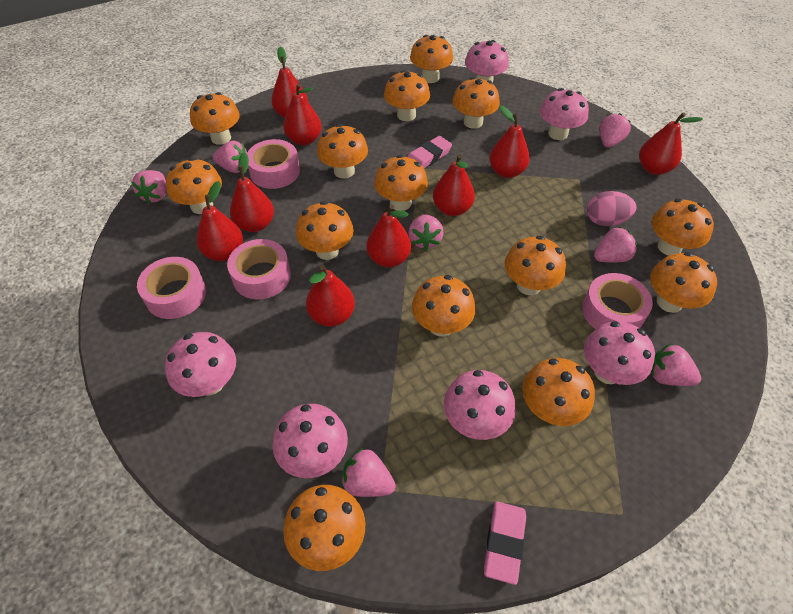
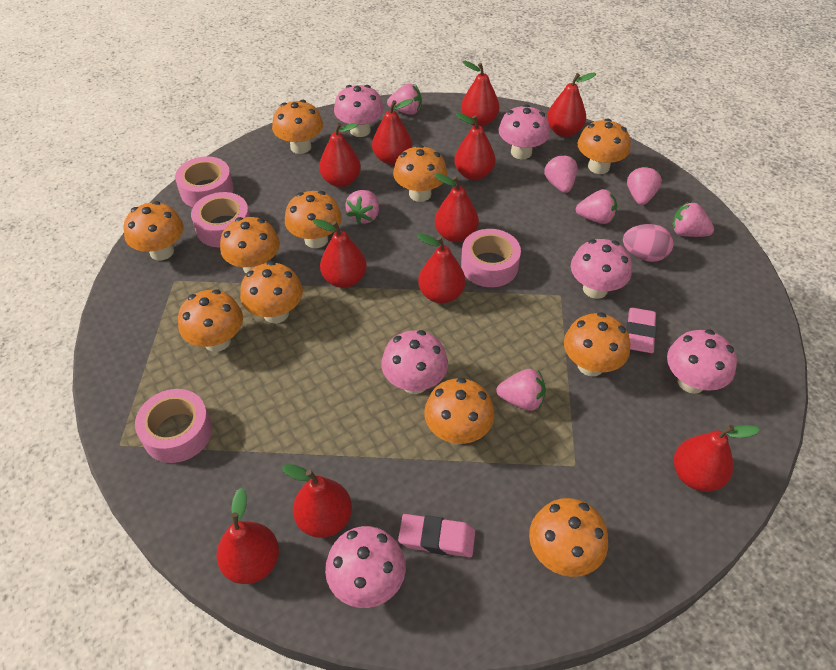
orange mushroom: [166,158,222,214] [190,92,240,145] [283,485,365,571] [296,201,354,260] [317,124,368,179] [374,155,428,211] [384,70,430,121] [410,35,453,83] [412,275,475,336] [453,77,500,129] [505,236,566,295] [522,358,595,426] [650,252,717,313] [652,199,714,256] = 14 -> [123,201,184,260] [178,289,243,352] [220,217,280,274] [240,261,303,324] [272,100,323,154] [285,191,342,248] [393,145,447,202] [424,378,495,444] [529,498,608,577] [564,312,630,376] [578,119,631,174] = 11
red pear: [197,181,243,261] [230,152,274,232] [271,47,308,118] [283,83,322,145] [306,265,355,327] [366,204,411,267] [433,154,475,216] [489,106,530,178] [639,112,703,175] = 9 -> [216,488,279,584] [282,464,352,538] [313,219,367,288] [319,122,361,187] [372,99,413,165] [417,234,465,304] [435,173,479,242] [454,113,495,180] [461,61,499,127] [547,73,596,137] [674,425,760,492] = 11

